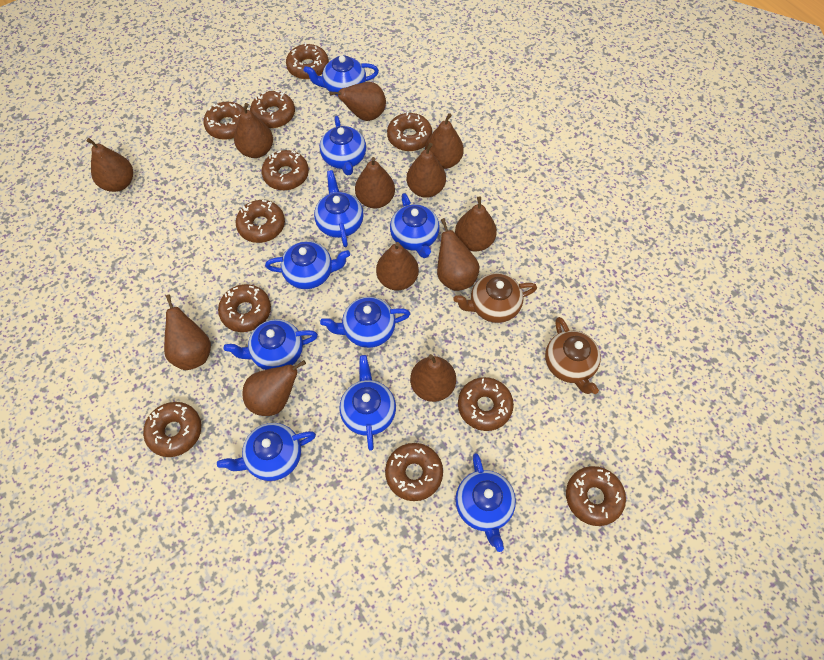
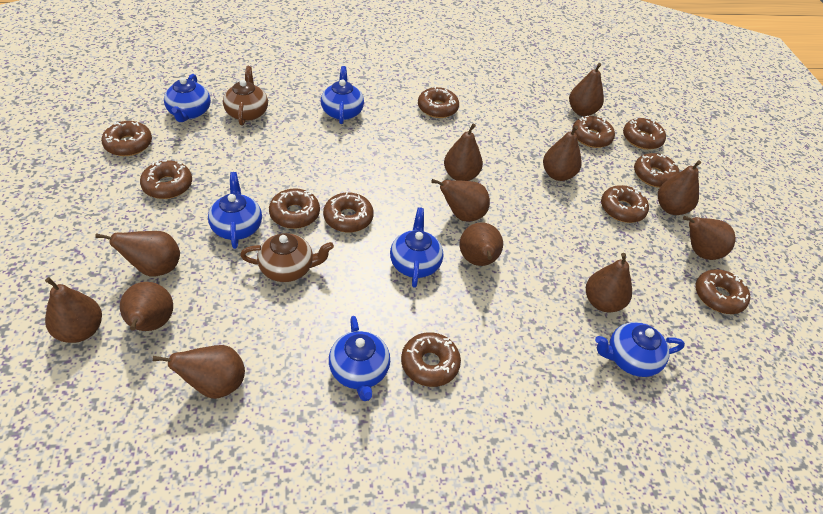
blue teapot: [217,423,316,481] [224,319,318,370] [265,241,350,289] [304,55,379,96] [314,170,364,247] [320,116,366,175] [320,297,410,348] [339,355,396,451] [390,193,440,258] [455,453,516,552] = 10 -> [164,74,211,122] [208,172,262,249] [321,66,364,124] [329,316,390,401] [390,208,443,288] [595,322,685,377] = 6

